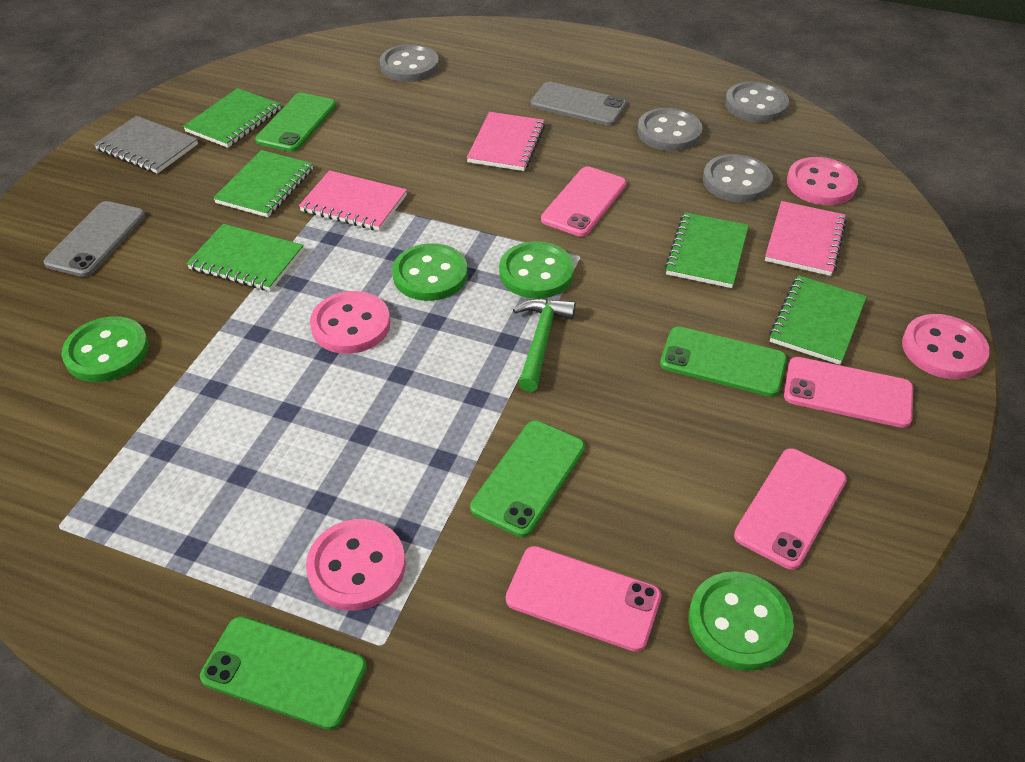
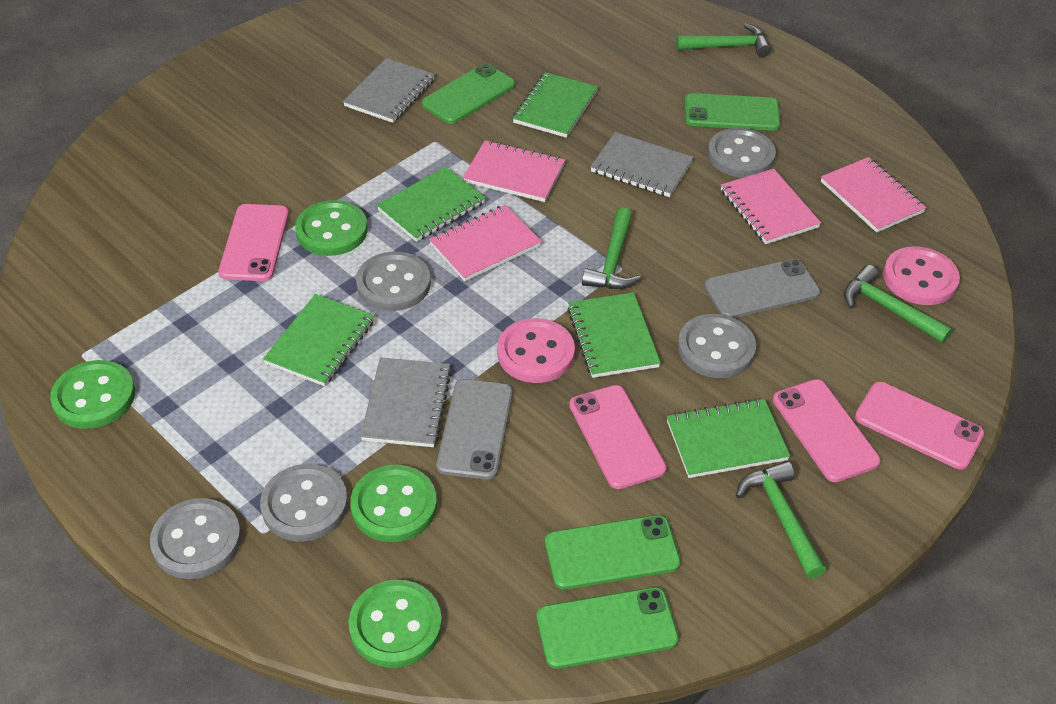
green hammer: [513,298,576,392] = 1 -> [582,208,641,289] [676,23,771,57] [736,461,826,579] [844,265,953,343] = 4
grey button: [380,44,439,82] [637,108,703,151] [703,154,773,202] [725,81,789,123] = 4 -> [150,498,241,579] [260,464,348,542] [356,251,431,311] [678,314,756,378] [708,128,776,178] = 5
grey notebook: [94,116,198,174] = 1 -> [343,58,435,123] [360,357,452,447] [590,132,694,197] = 3
pink button: [306,519,406,611] [310,291,390,354] [787,157,858,205] [902,314,990,379] = 4 -> [497,318,575,383] [883,246,960,305] = 2
pink notebook: [299,170,407,231] [466,112,545,171] [765,201,847,276] = 3 -> [429,205,542,281] [463,140,565,202] [721,169,821,244] [821,157,927,233] = 4

